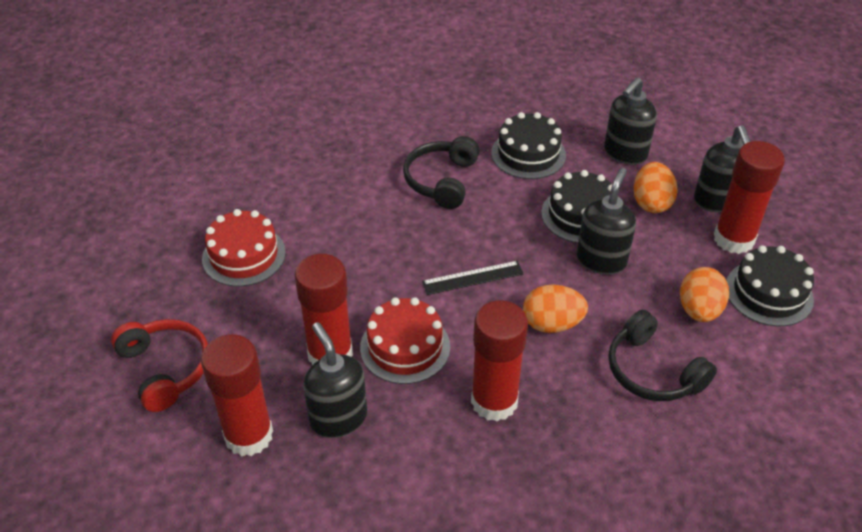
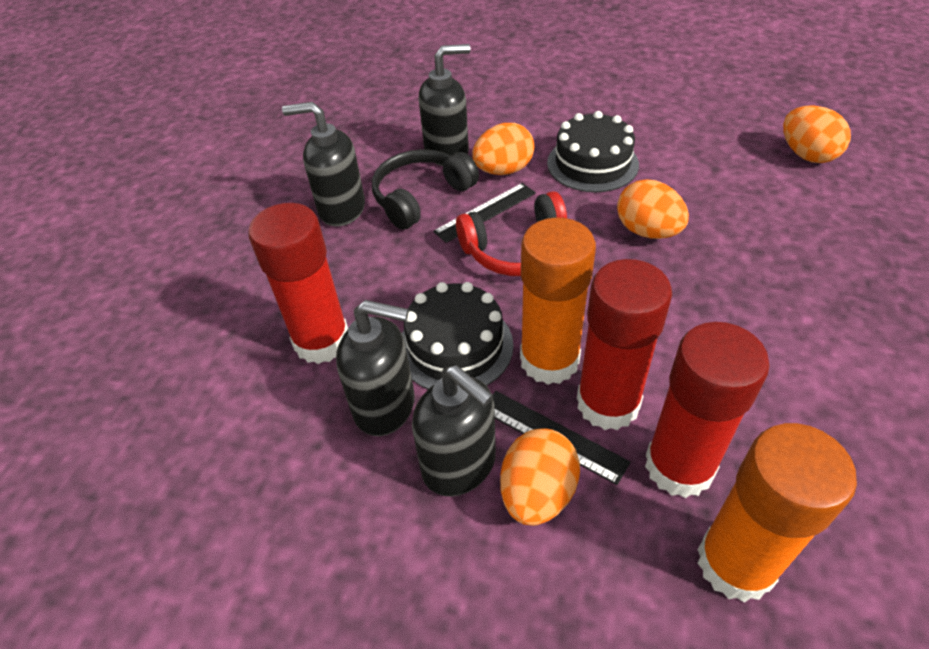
black cake: [491,112,566,179] [541,170,612,243] [726,245,814,326] = 3 -> [402,282,514,389] [547,111,639,192] = 2
black headphones: [403,136,480,209] [608,310,717,401] = 2 -> [372,149,479,230] = 1
black ruler: [422,261,524,295] = 1 -> [433,183,536,243] [493,391,631,485] = 2
orange egg: [523,285,588,333] [633,162,678,213] [680,267,729,322] = 3 -> [472,123,534,175] [500,429,580,526] [617,179,689,239] [783,106,851,163] = 4
orange glue stick: none = 0 -> [520,218,596,385] [697,423,857,603] = 2
red cake: [202,209,286,287] [360,297,450,384] = 2 -> none = 0
red glue stick: [201,334,273,456] [294,254,353,365] [471,300,528,421] [714,141,785,254] = 4 -> [248,203,348,364] [577,259,672,430] [645,322,770,498] = 3

